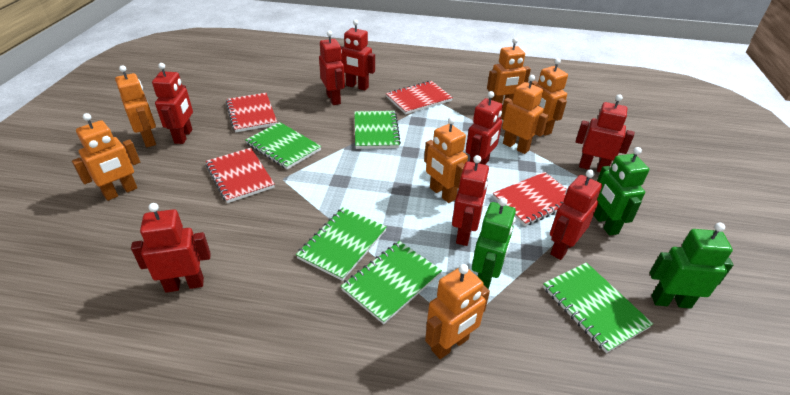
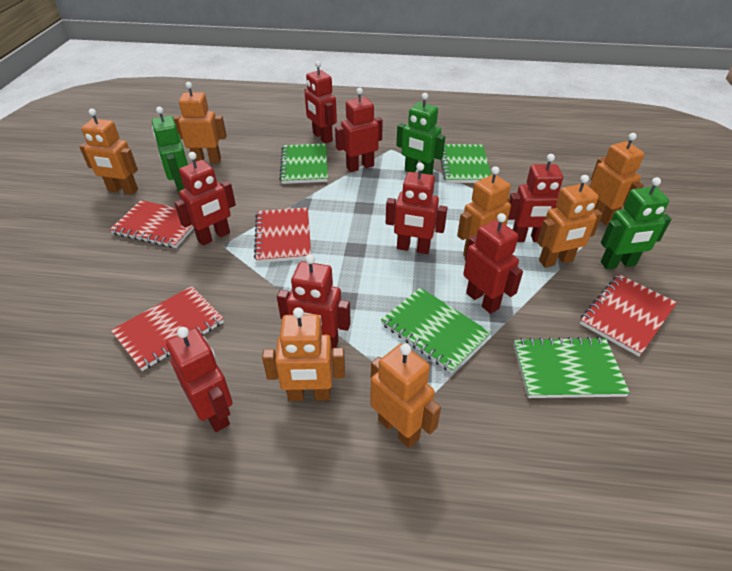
green notebook: [246,122,321,170] [296,207,387,281] [341,241,442,324] [354,111,401,149] [543,262,653,353] = 5 -> [279,144,328,184] [381,288,491,373] [441,144,491,183] [513,337,630,398] = 4

